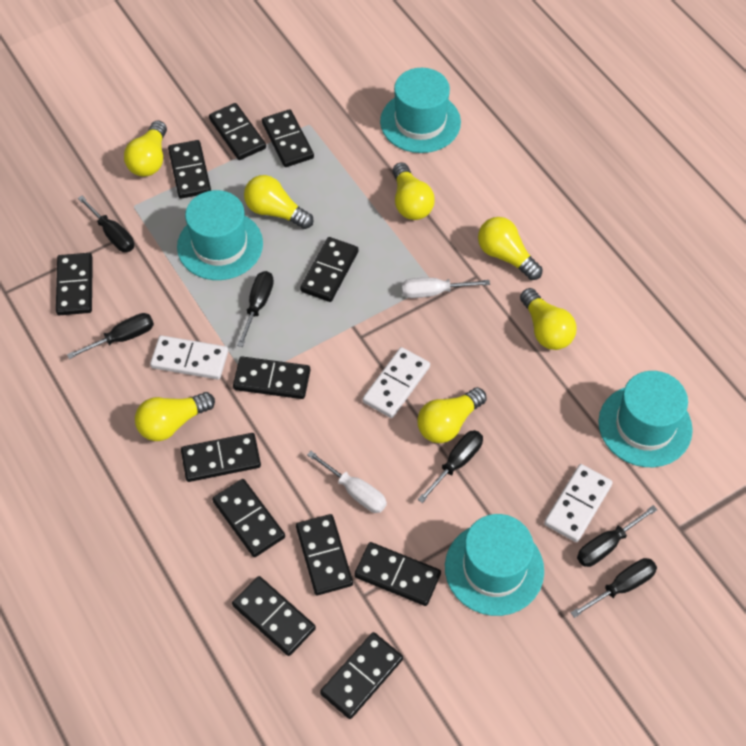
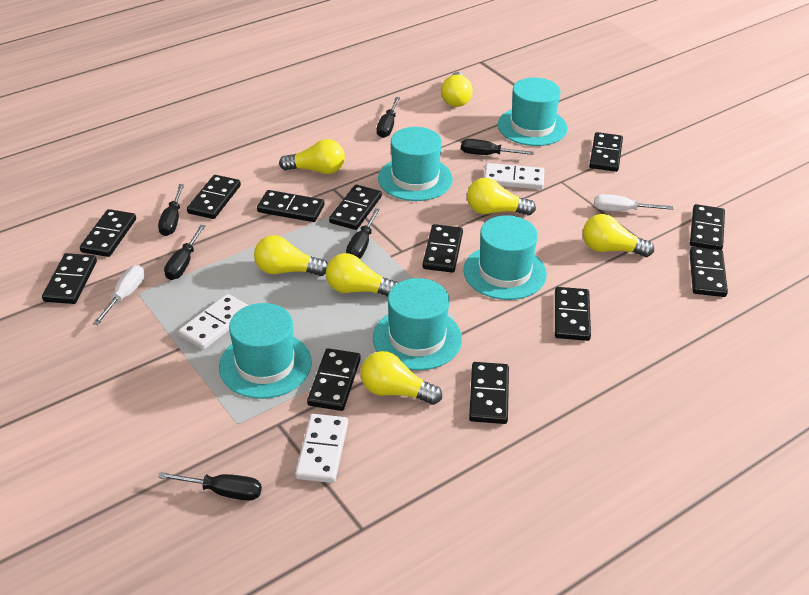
turquoise hat: [177,190,263,280] [380,68,461,153] [445,514,544,616] [598,371,693,467] = 4 -> [219,303,312,399] [373,278,462,371] [378,127,453,201] [463,215,547,300] [498,77,567,146] = 5

